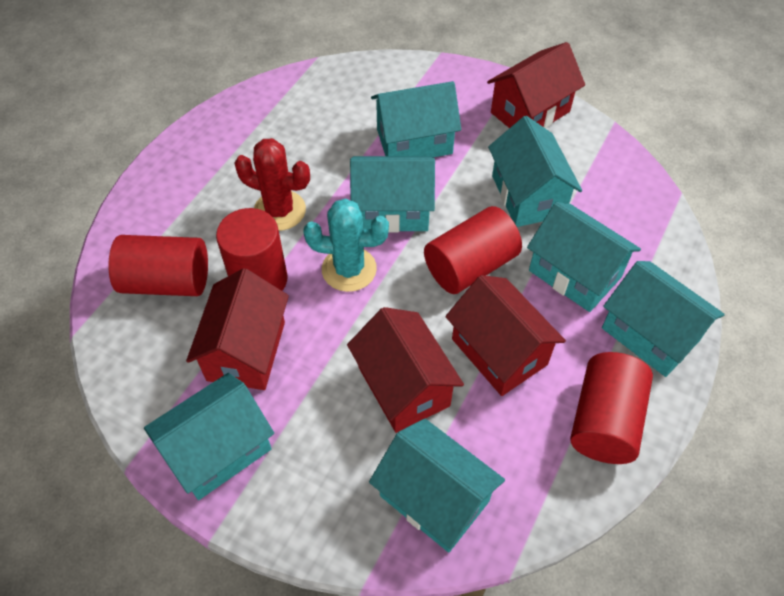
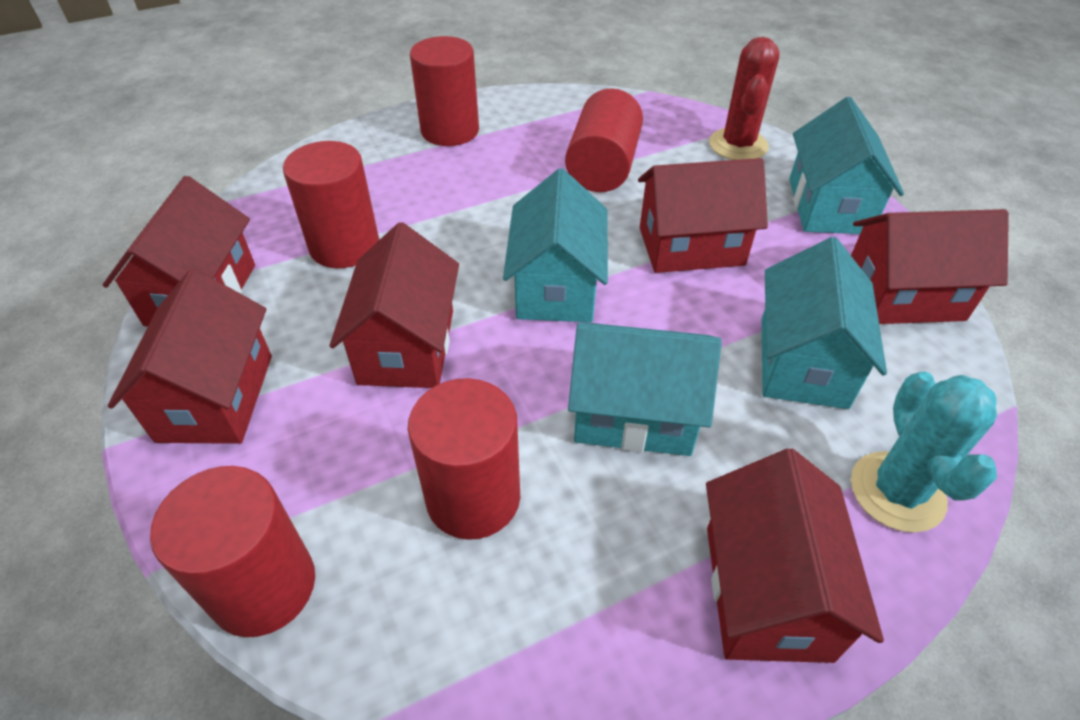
red cylinder: [108,235,208,296] [216,208,288,291] [424,206,522,294] [570,352,653,464] = 4 -> [150,466,315,637] [283,141,379,268] [408,378,520,540] [410,36,479,146] [565,88,643,192] = 5
red house: [186,268,289,390] [347,307,464,433] [445,275,566,396] [487,42,585,128] = 4 -> [103,176,255,327] [108,269,272,444] [329,222,459,388] [638,158,768,273] [706,449,884,663] [851,209,1009,324] = 6
turquoise house: [144,373,274,500] [350,156,435,232] [369,419,505,552] [371,81,461,157] [488,116,582,227] [527,202,641,312] [602,261,725,377] = 7 -> [503,168,608,322] [568,322,722,456] [762,237,887,409] [789,97,904,234] = 4

